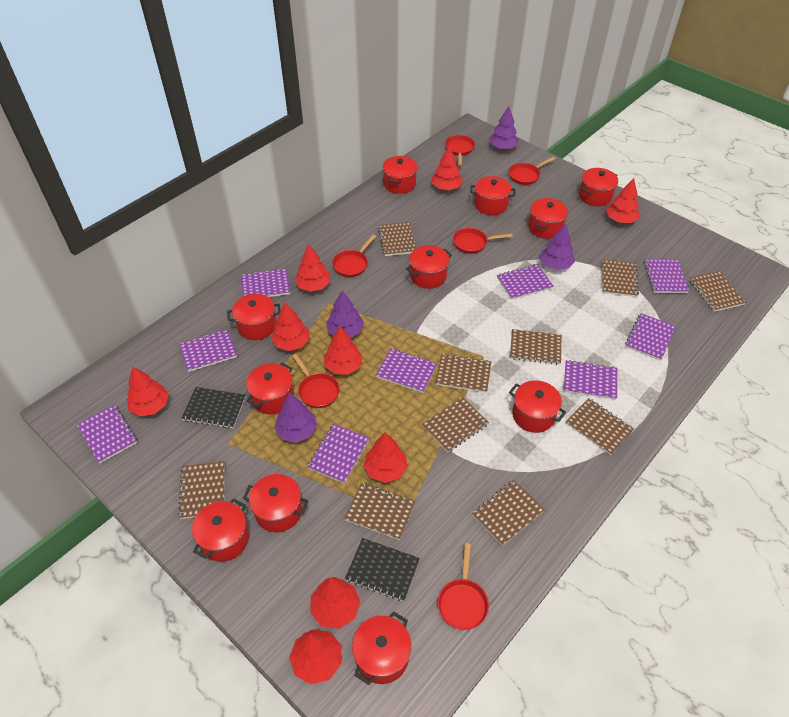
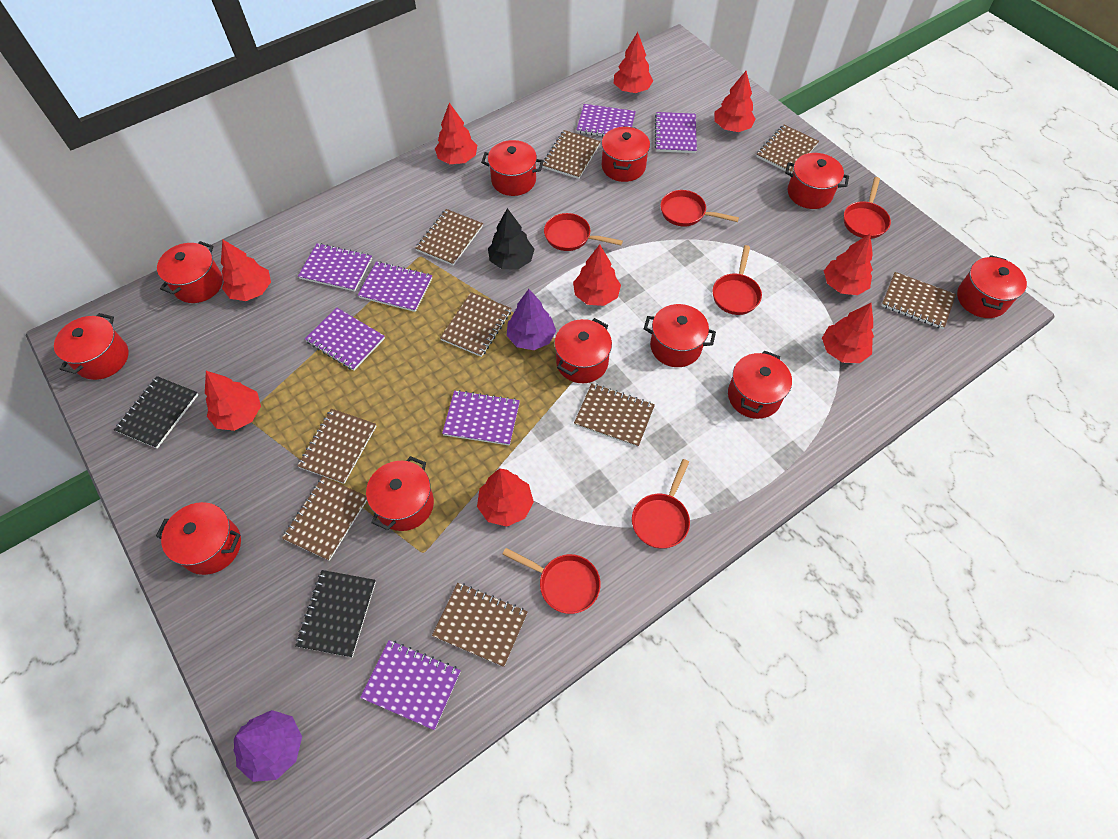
black tree: none = 0 -> [488,208,534,269] = 1
brown notebook: [178,461,225,519] [344,482,415,540] [378,222,416,256] [422,397,489,452] [435,353,491,393] [472,480,545,546] [510,329,561,365] [566,398,634,455] [602,259,639,297] [689,271,746,312] = 10 -> [282,477,367,561] [297,409,376,484] [415,209,483,266] [432,583,528,667] [440,292,512,357] [542,130,601,179] [574,383,655,447] [756,125,819,173] [881,272,956,329] = 9
purple notebook: [77,405,138,464] [179,329,237,372] [241,268,290,297] [307,424,369,483] [376,348,437,393] [497,264,554,300] [564,360,617,400] [625,313,676,361] [644,259,689,293] = 9 -> [298,243,372,291] [305,307,385,371] [358,261,432,312] [360,640,461,730] [442,390,520,446] [576,104,636,137] [655,112,697,153] = 7
purple tree: [274,393,317,443] [326,290,364,338] [489,106,519,149] [540,223,575,270] = 4 -> [233,710,302,782] [506,289,556,350] = 2

